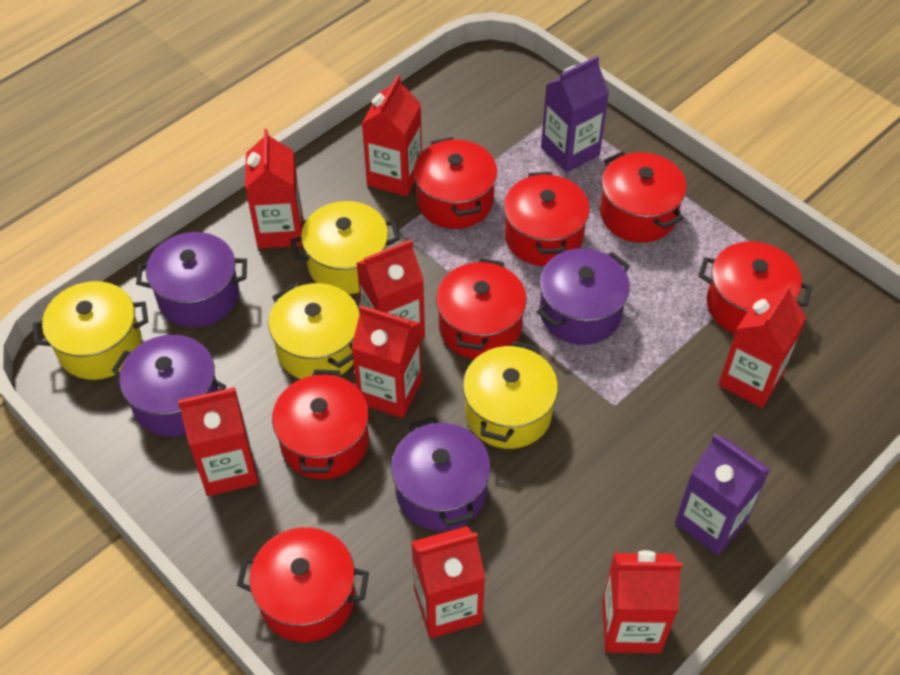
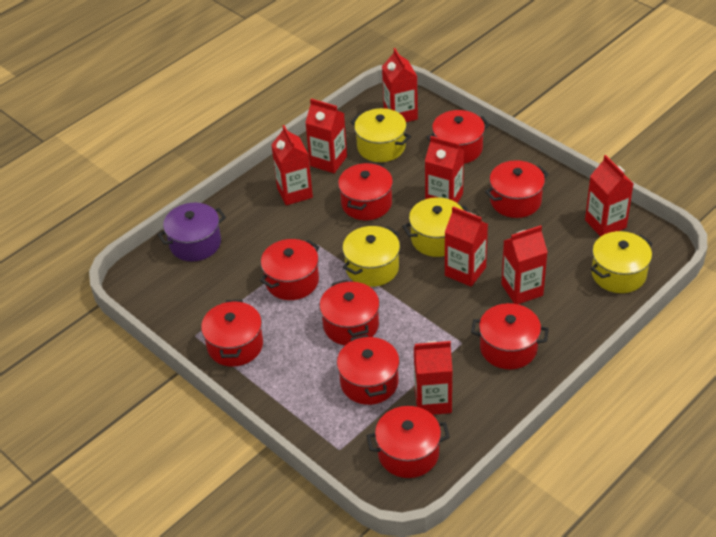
purple carton: [541,56,609,173] [675,434,771,555] = 2 -> none = 0
purple pot: [111,335,226,437] [136,232,247,327] [391,417,491,531] [537,248,630,345] = 4 -> [157,203,226,261] = 1
red pot: [237,527,369,642] [272,369,369,479] [413,137,497,229] [436,258,527,359] [504,172,590,266] [600,152,687,243] [699,241,812,334] = 7 -> [201,300,263,367] [260,239,319,300] [319,280,380,345] [337,334,399,405] [338,162,393,220] [367,406,450,478] [427,110,490,164] [471,303,549,369] [485,160,549,218] = 9

